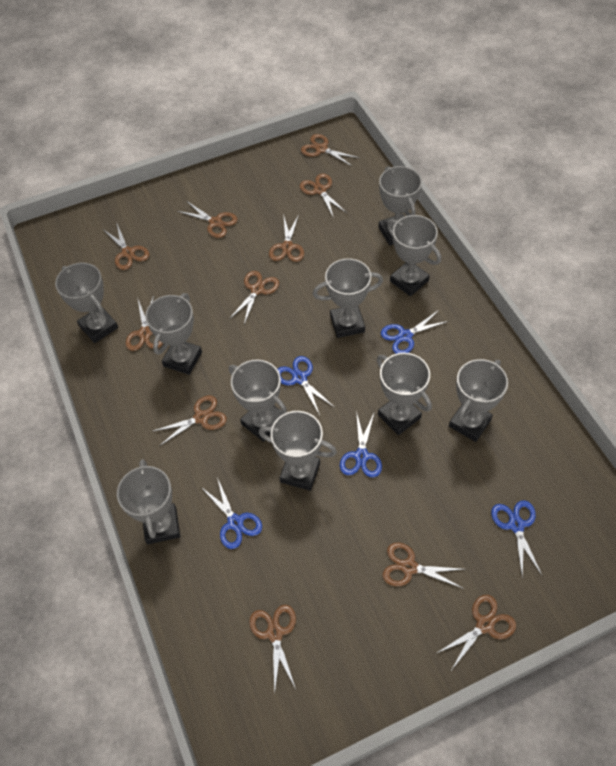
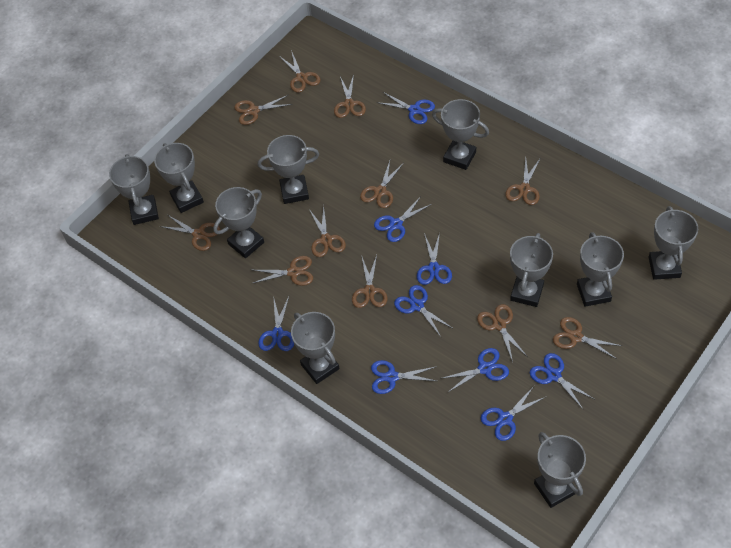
blue scissors: [201,477,262,549] [277,356,334,415] [340,411,382,477] [381,310,449,354] [491,500,542,578] = 5 -> [258,297,294,351] [371,360,436,394] [374,196,432,242] [376,92,435,124] [394,285,454,337] [417,233,452,285] [440,348,509,393] [480,386,545,441] [530,353,594,410] = 9

